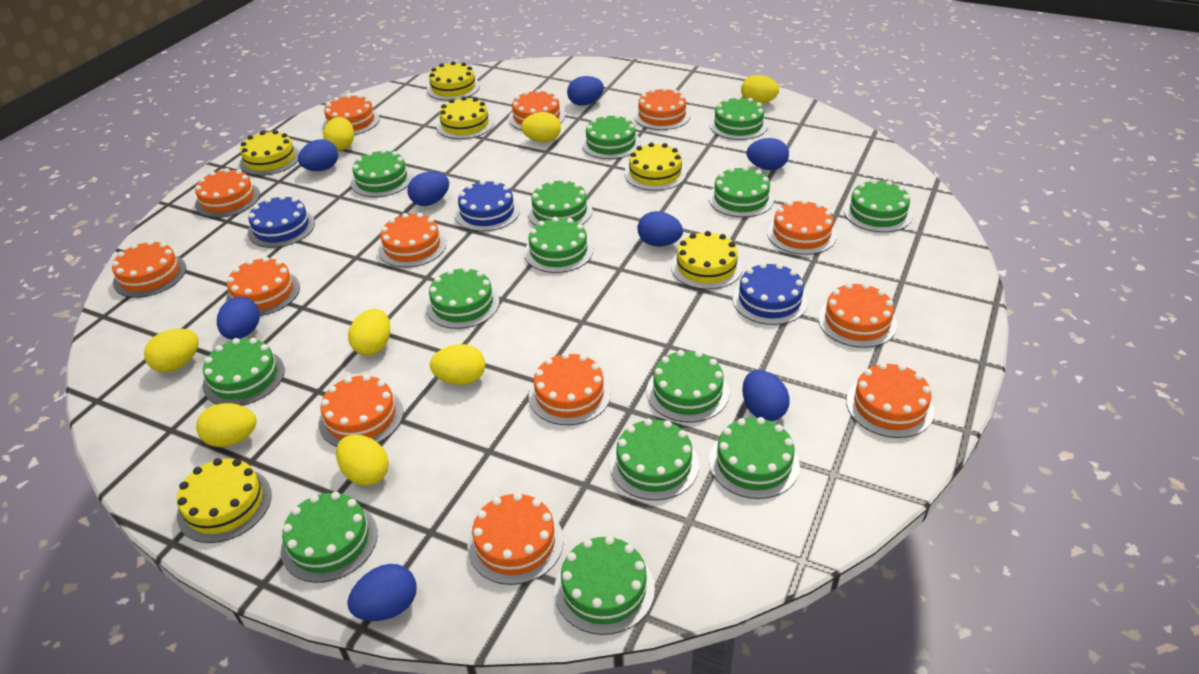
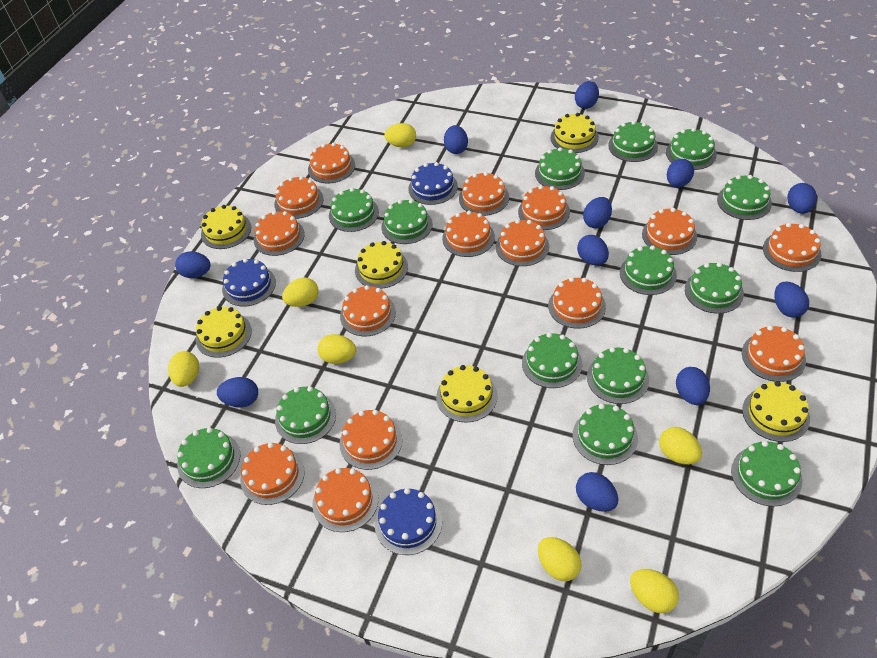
blue egg: [217,297,260,340] [298,139,338,171] [347,564,417,621] [408,172,449,206] [567,76,604,106] [637,211,683,247] [742,370,790,421] [747,138,789,170] = 8 -> [175,251,211,278] [217,377,258,407] [444,125,468,154] [575,81,599,109] [576,472,618,512] [577,235,609,265] [583,197,612,228] [667,159,694,187] [676,367,710,405] [774,281,809,318] [787,183,817,214] = 11
orange cake: [112,240,186,298] [195,168,260,218] [226,257,300,316] [319,374,403,447] [323,94,380,135] [378,213,446,267] [467,493,563,585] [509,89,565,130] [529,353,611,425] [634,87,691,130] [767,199,837,255] [818,283,897,348] [846,363,934,438] = 13 -> [240,442,305,505] [254,211,305,256] [274,176,323,219] [308,143,355,184] [312,468,378,532] [339,410,402,470] [340,285,396,336] [442,211,495,257] [459,172,509,216] [496,220,549,266] [518,185,570,230] [548,277,606,329] [642,208,697,255] [742,325,806,382] [763,223,821,272] = 15
yellow egg: [144,329,199,372] [196,403,257,447] [323,117,354,151] [336,435,389,486] [348,309,390,355] [430,344,485,385] [521,112,561,142] [741,75,779,104] = 8 -> [168,351,199,387] [282,278,318,307] [317,334,356,364] [384,123,416,147] [538,537,581,581] [630,569,679,613] [659,427,702,465] = 7

